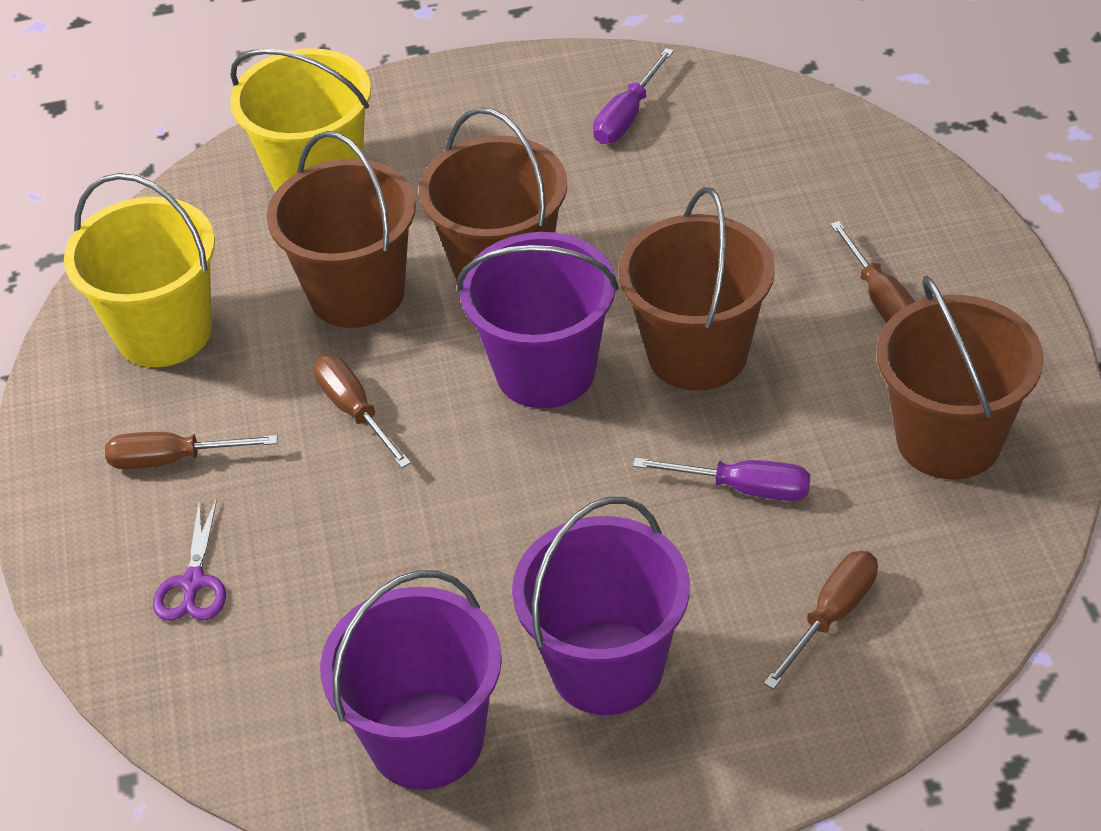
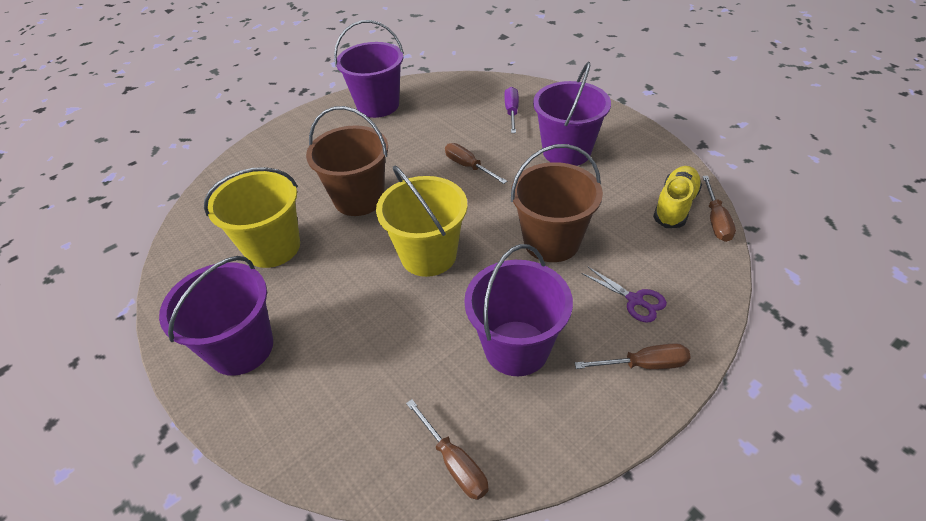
brown bucket: [267,131,416,328] [419,107,567,281] [618,187,775,391] [877,275,1044,479] = 4 -> [306,106,388,216] [511,144,603,262] = 2
purple bucket: [320,570,502,790] [457,232,619,409] [512,497,690,715] = 3 -> [159,256,273,376] [334,20,404,118] [464,244,573,376] [533,62,611,166] = 4
purple screwdriver: [593,48,674,144] [633,458,810,501] = 2 -> [505,87,519,133] = 1
yellow shoe: none = 0 -> [653,166,702,228] = 1

